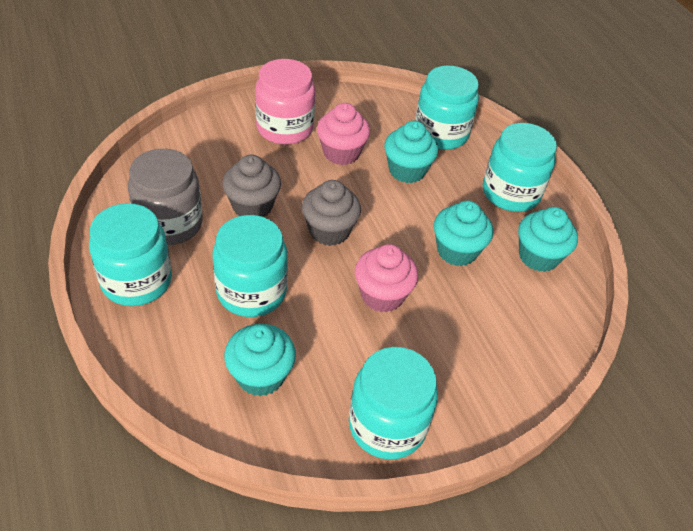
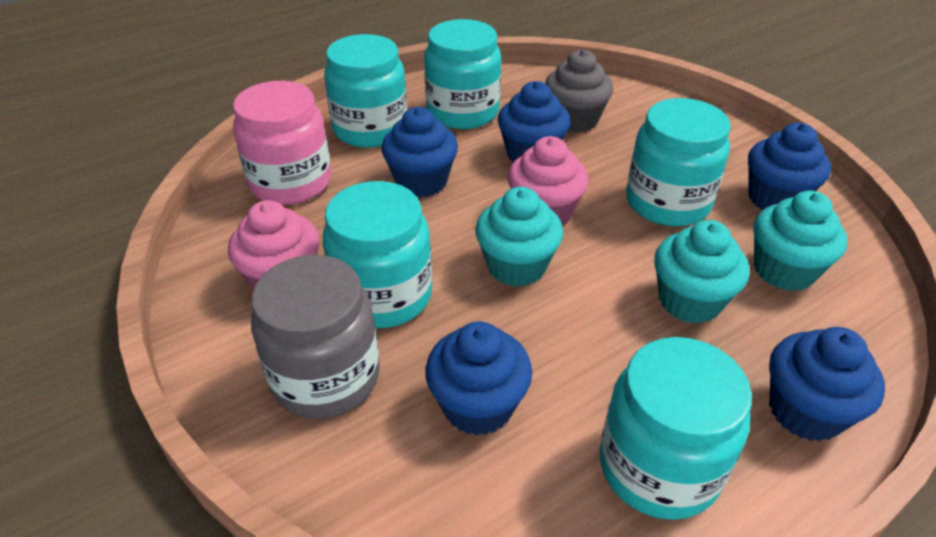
blue cupcake: none = 0 -> [381,107,458,198] [425,322,532,436] [498,81,570,163] [748,123,831,210] [769,327,885,441] = 5
grey cupcake: [222,155,281,217] [302,180,361,246] = 2 -> [545,49,613,133] = 1
turquoise cupcake: [224,324,296,396] [384,121,438,183] [434,200,493,266] [518,207,578,272] = 4 -> [475,187,563,287] [654,220,750,324] [753,191,847,291] = 3

